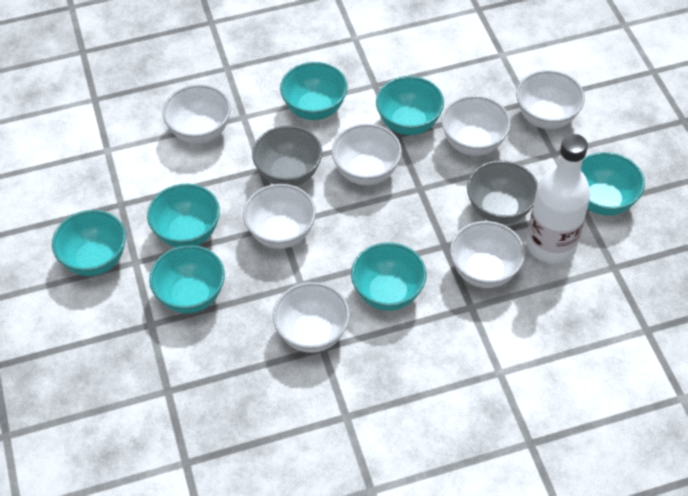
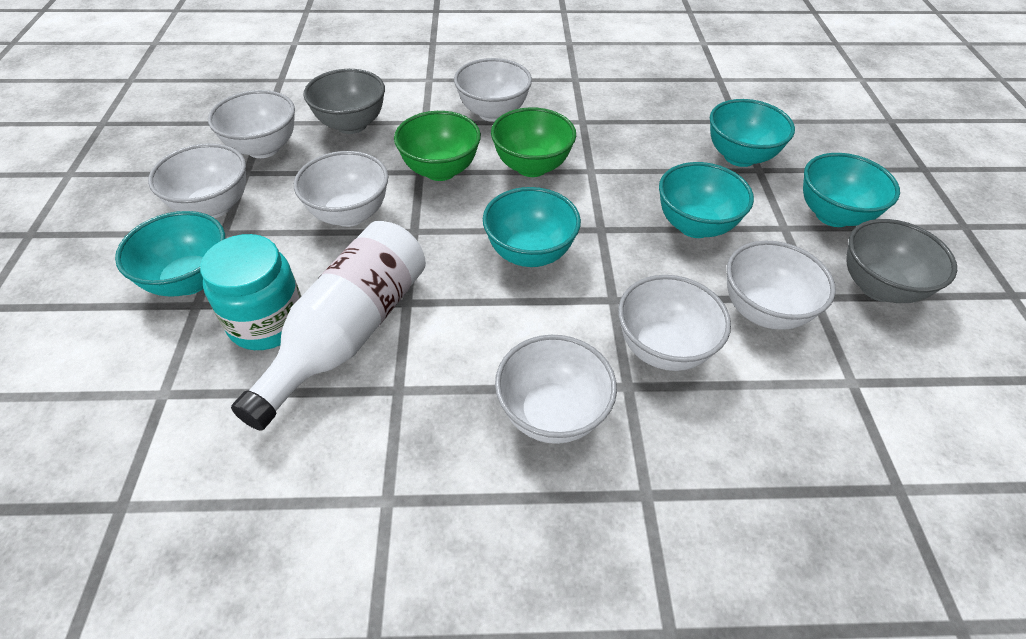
green bowl: none = 0 -> [394,111,481,181] [491,107,576,177] = 2
turquoise bowl: [52,210,126,276] [147,184,220,247] [149,245,225,313] [280,62,348,120] [351,242,427,311] [376,76,444,135] [581,152,645,216] = 7 -> [115,211,225,297] [483,187,581,267] [659,162,754,238] [710,99,795,167] [803,153,900,227] = 5
turquoise jar: none = 0 -> [200,234,301,350] = 1

